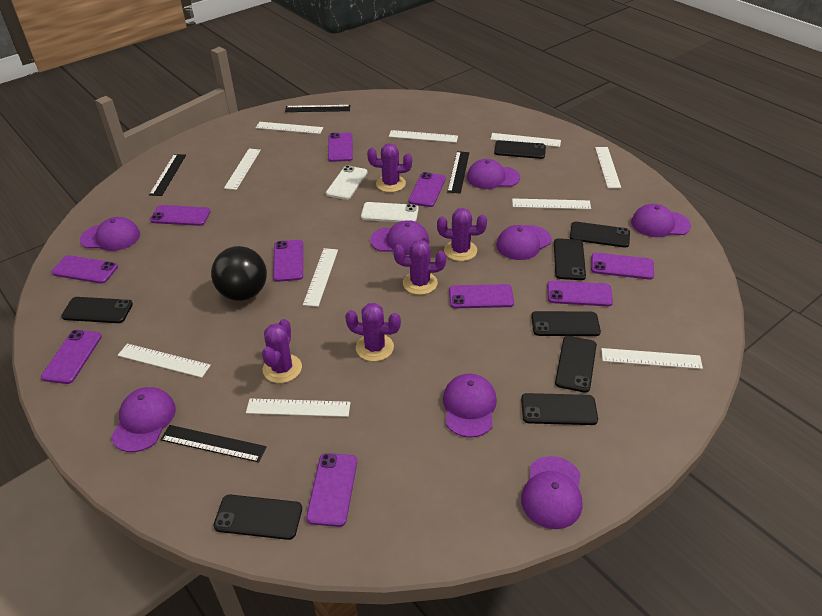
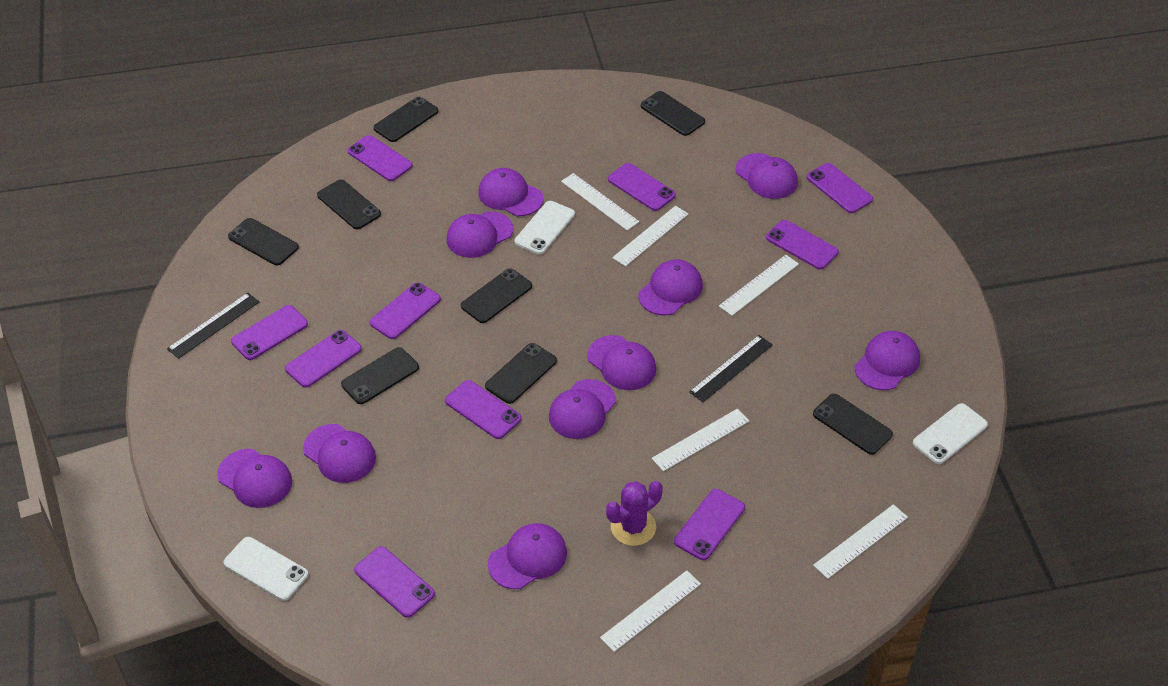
black ball: [211,246,267,301] = 1 -> none = 0
black ruler: [149,154,186,196] [160,425,267,462] [285,105,350,112] [447,151,469,194] = 4 -> [167,293,259,359] [689,335,773,402] = 2
purple cactus: [262,319,302,383] [345,303,401,361] [367,143,412,192] [394,240,446,295] [437,208,487,261] = 5 -> [606,481,663,546] = 1
purple cap: [80,217,140,251] [111,387,176,452] [370,220,429,255] [443,374,497,438] [467,159,520,189] [496,225,552,260] [521,456,582,529] [631,204,691,237] = 8 -> [217,449,292,508] [303,424,376,483] [446,211,513,258] [478,168,544,216] [488,523,567,589] [549,379,616,439] [587,335,656,390] [638,259,703,315] [736,153,798,199] [854,331,920,390] = 10
white phone: [326,165,368,200] [361,202,419,222] = 2 -> [223,537,308,601] [515,201,575,254] [913,403,988,464] = 3
white ruler: [118,344,211,378] [224,149,261,190] [246,398,351,417] [256,122,323,134] [303,248,338,307] [389,130,458,143] [490,133,561,147] [512,198,591,209] [595,147,621,188] [601,348,703,369] = 10 -> [561,173,639,230] [600,570,701,652] [612,206,688,266] [652,409,749,471] [719,255,799,316] [813,504,908,579] = 6

